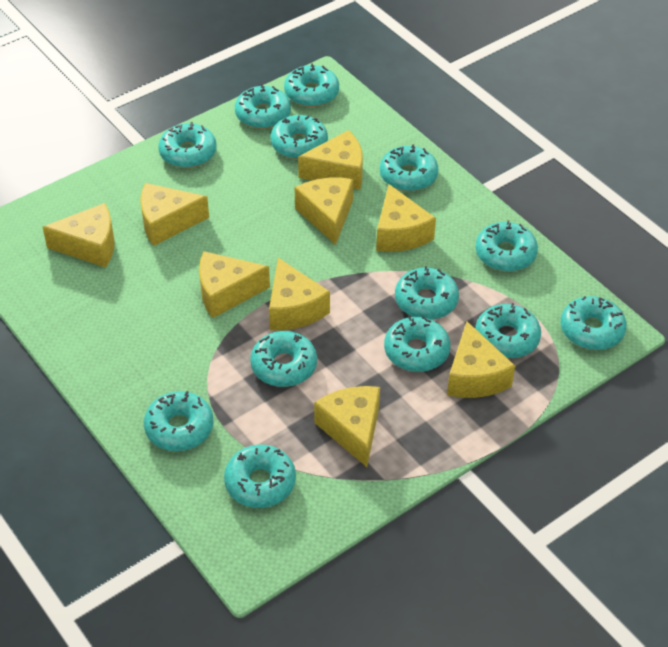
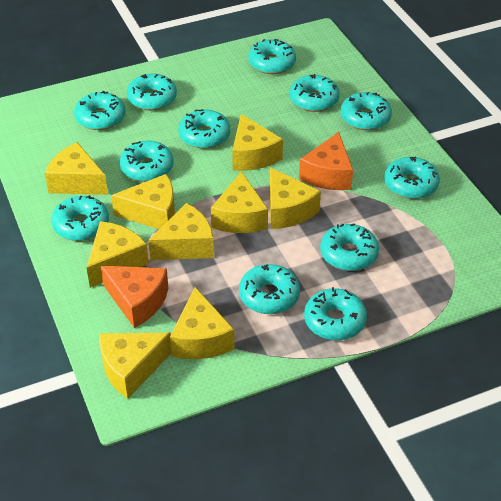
orange cheese: none = 0 -> [100,266,168,328] [299,132,353,190] = 2
turquoise donut: [144,391,214,451] [158,122,216,168] [224,445,296,508] [235,84,291,129] [250,331,317,387] [271,115,328,159] [284,63,339,107] [380,144,438,191] [384,316,451,372] [395,266,459,320] [475,220,538,272] [475,303,541,358] [561,296,627,350] = 13 -> [51,195,109,241] [74,91,125,130] [120,140,174,182] [127,74,177,110] [178,109,230,149] [239,264,300,314] [248,39,296,74] [290,74,340,112] [304,287,367,341] [320,223,379,271] [341,92,392,130] [384,157,440,199] = 12

